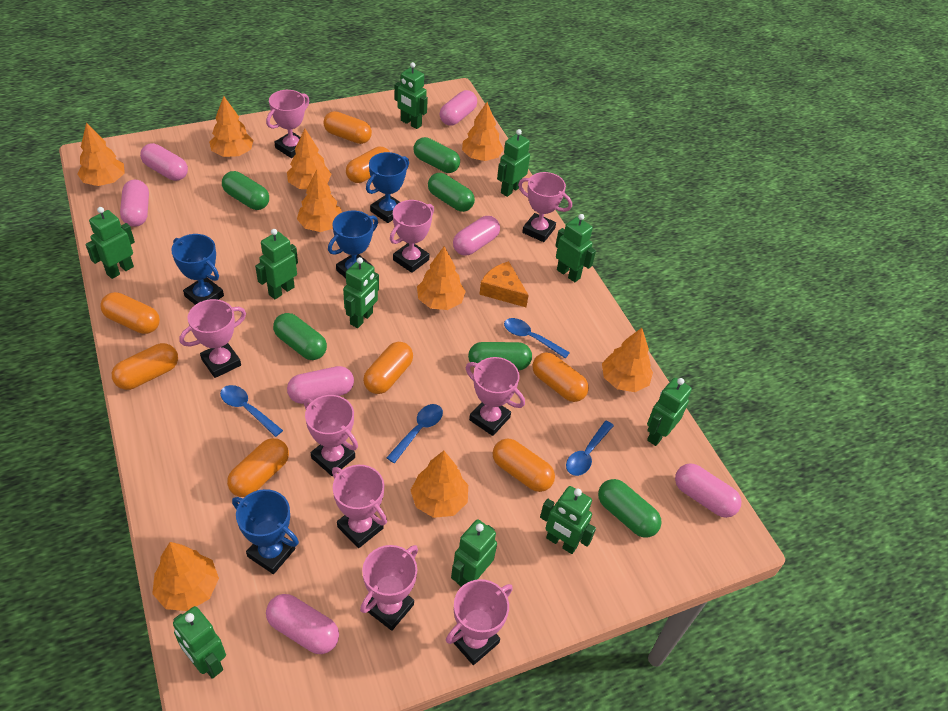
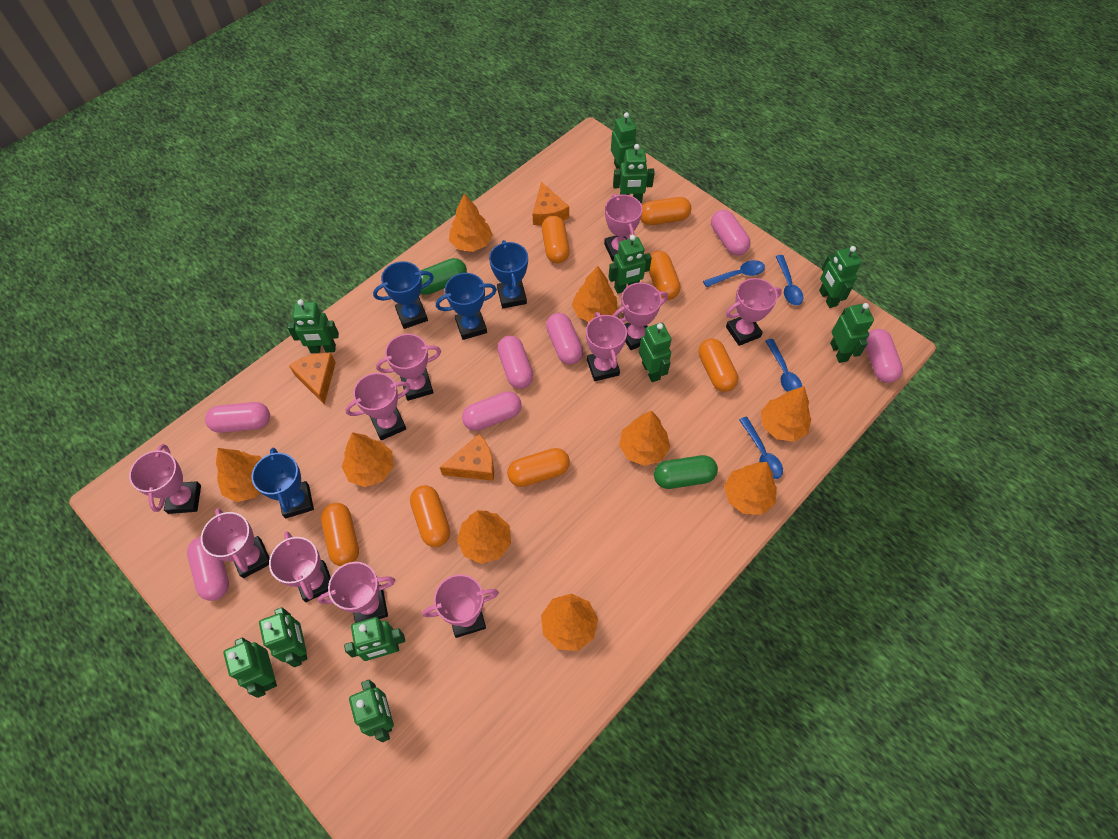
green capsule: [222,171,269,210] [273,313,327,360] [413,137,460,173] [428,173,475,212] [468,342,532,370] [598,479,662,538] = 6 -> [420,258,467,295] [654,455,718,489] = 2
green robot: [85,207,135,279] [173,606,226,679] [255,229,298,299] [343,257,379,328] [395,62,428,129] [451,519,497,587] [497,129,530,197] [540,486,596,554] [555,214,596,282] [647,378,692,446] = 10 -> [223,638,277,698] [259,607,307,667] [287,299,339,353] [344,617,405,661] [349,680,394,742] [609,235,652,294] [611,112,637,170] [613,144,655,203] [639,323,672,382] [819,246,861,308] [830,303,874,363] = 11
orange capsule: [100,292,160,334] [112,343,178,390] [227,438,289,497] [323,111,372,144] [346,146,390,183] [363,342,413,394] [493,439,555,492] [532,352,589,402] = 8 -> [321,503,359,566] [410,485,450,547] [507,448,570,487] [542,216,570,263] [641,197,691,225] [649,251,681,300] [698,338,738,392] = 7
orange cheese: [479,261,529,307] = 1 -> [289,353,336,405] [440,434,494,481] [533,182,569,226] = 3
pink trophy: [179,299,246,378] [266,90,309,158] [304,395,358,476] [332,465,387,548] [360,545,418,631] [390,200,434,273] [446,579,513,665] [466,357,525,436] [518,172,572,242] = 9 -> [129,444,201,514] [201,508,270,578] [269,531,331,602] [318,562,395,623] [345,373,410,440] [376,334,441,401] [423,574,499,638] [586,312,627,381] [604,194,643,261] [613,282,668,350] [726,278,782,346] = 11

